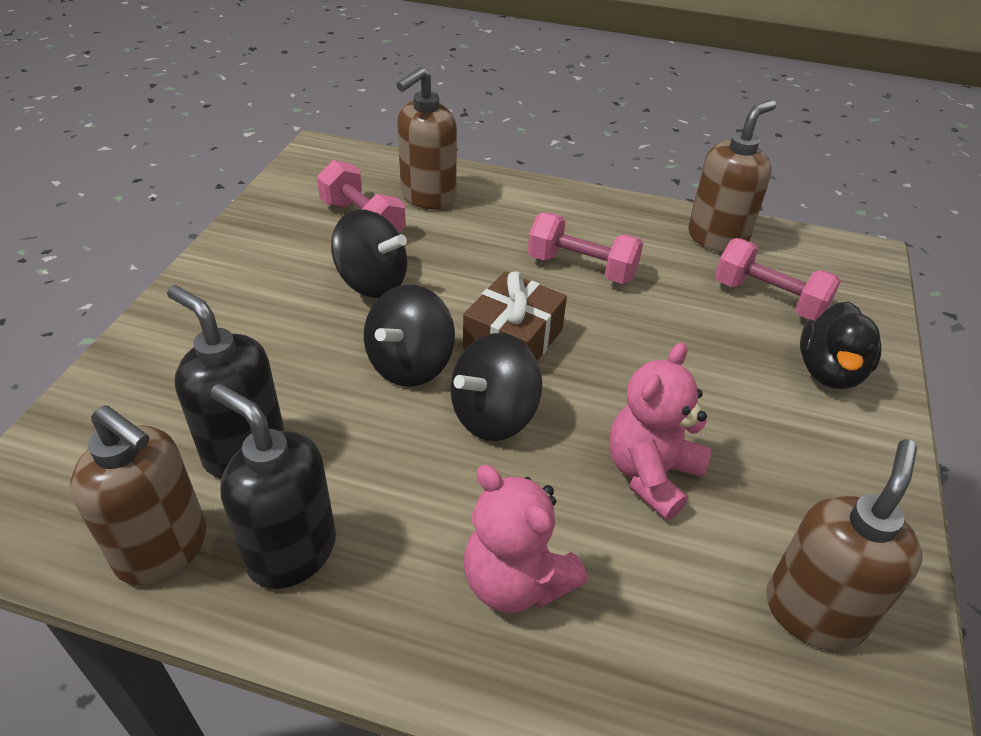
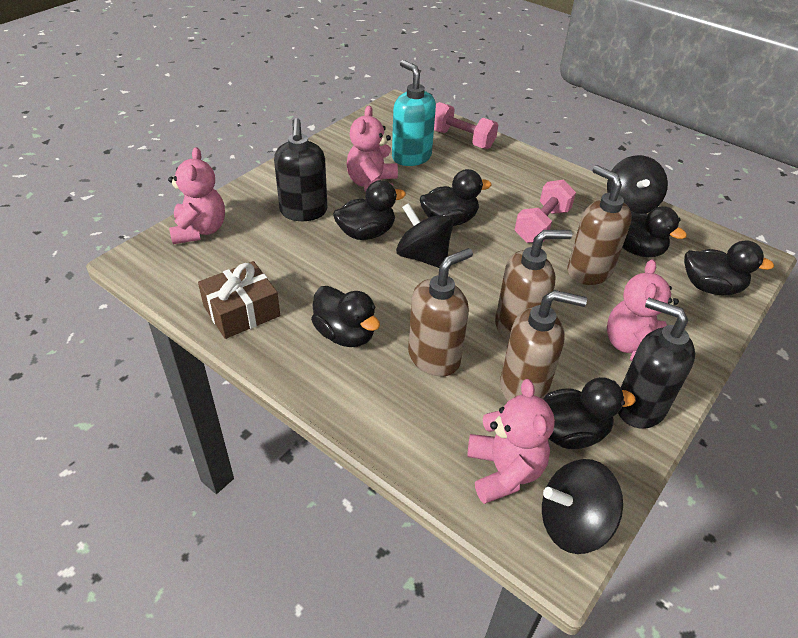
black duck: [800,302,882,389] = 1 -> [311,286,380,347] [333,180,406,240] [420,169,492,226] [543,377,636,449] [622,206,687,257] [684,240,774,295] = 6
pink dumbbell: [317,160,406,233] [528,213,643,284] [715,238,841,321] = 3 -> [434,102,498,149] [515,180,576,243] = 2
pink teddy bear: [464,465,587,613] [609,343,711,520] = 2 -> [168,147,225,244] [347,106,398,192] [467,379,555,504] [607,259,679,361] = 4
turquoise soap dispenser: none = 0 -> [392,60,436,166] = 1

